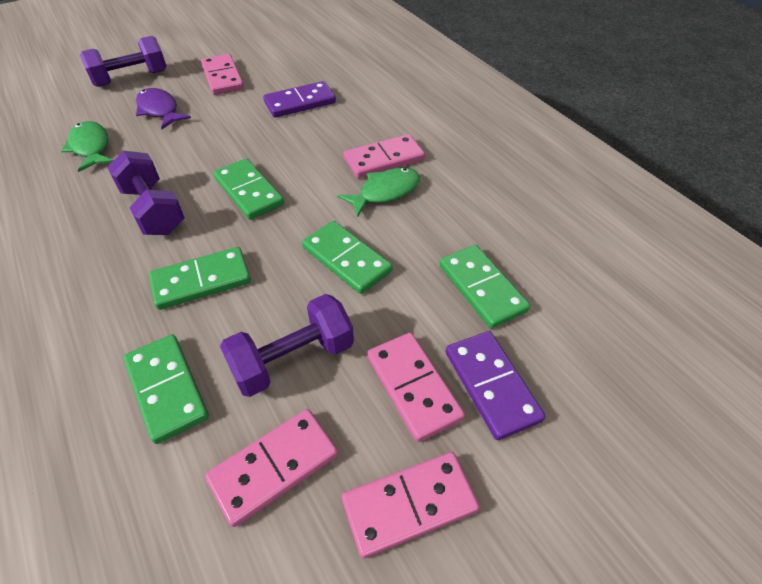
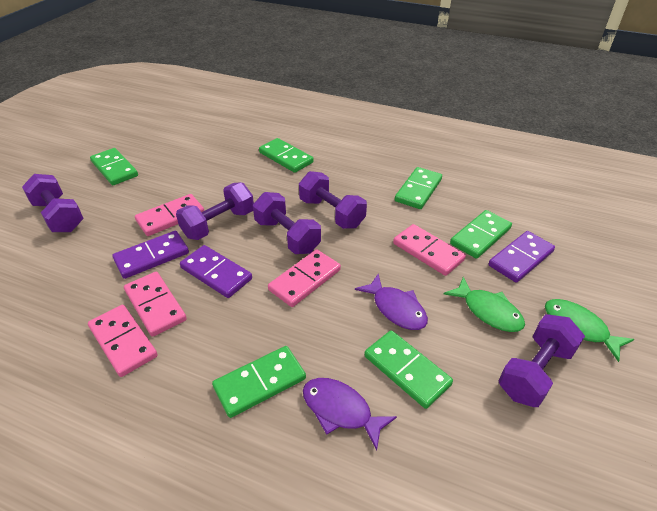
green domino: [124,334,209,444] [149,247,251,310] [213,158,284,220] [302,221,393,294] [439,245,530,329] = 5 -> [90,148,138,185] [212,346,306,418] [259,138,314,173] [364,330,453,409] [395,167,442,209] [450,210,512,259] = 6
purple domino: [263,81,336,118] [446,331,545,440] = 2 -> [112,231,189,279] [180,245,252,298] [489,231,555,283] = 3
purple dumbbell: [80,36,166,87] [107,151,185,235] [220,294,354,397] = 3 -> [22,174,84,232] [176,182,254,240] [253,192,321,254] [299,171,367,229] [499,314,585,407] = 5
purple fish: [136,88,191,129] = 1 -> [303,378,397,450] [355,274,428,330] = 2

